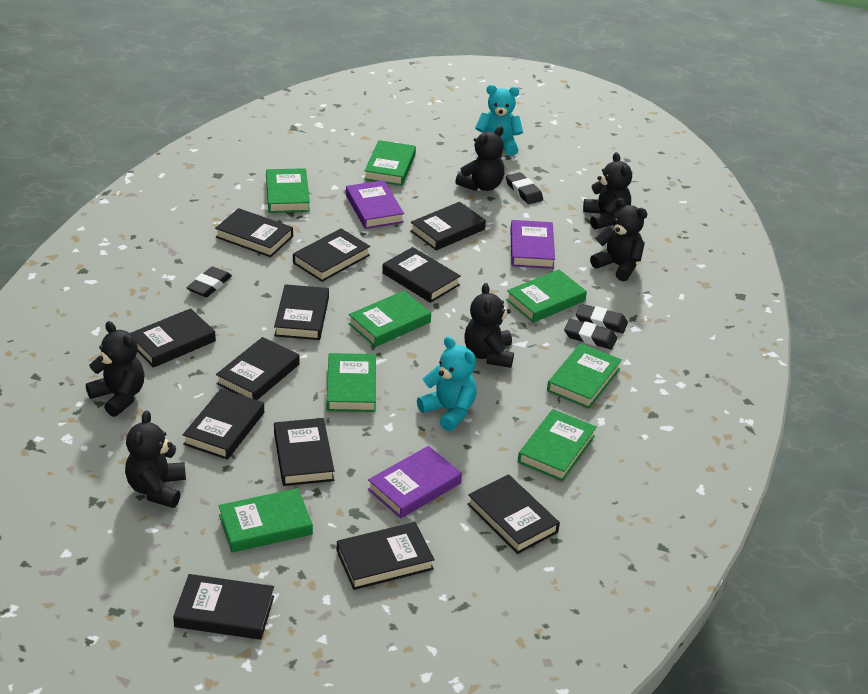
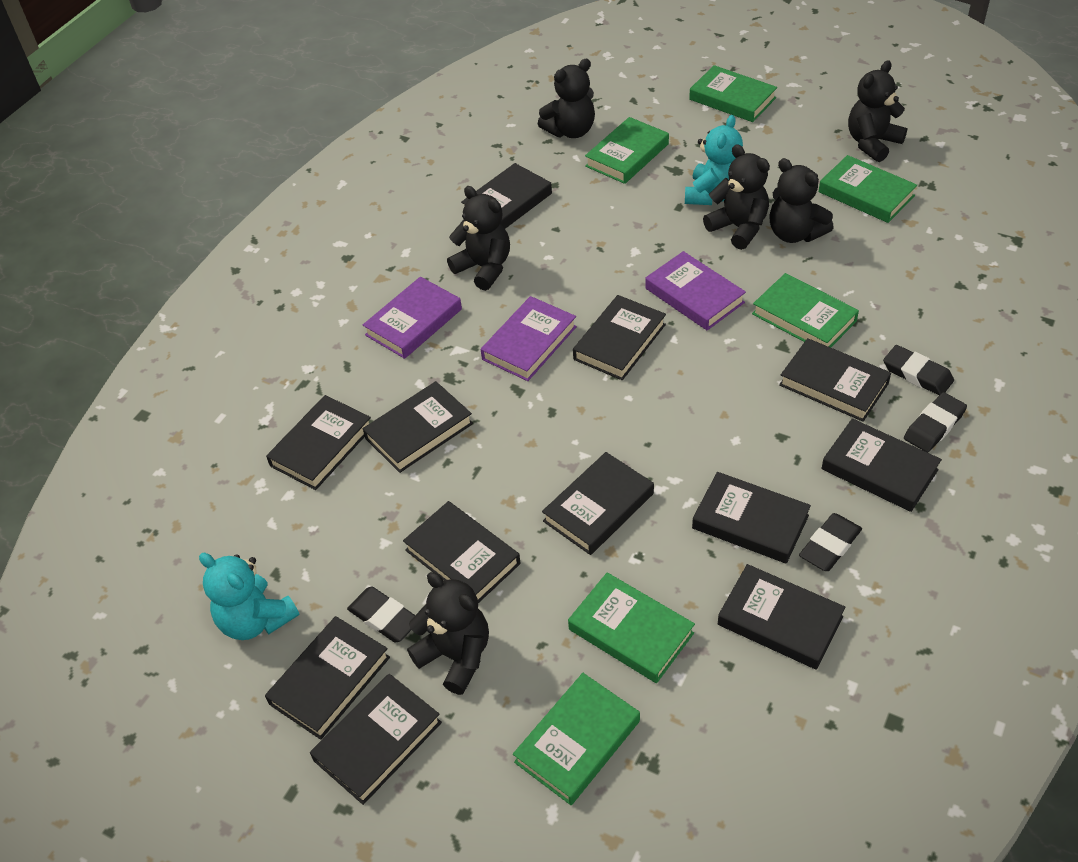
green book: [218,488,313,553] [266,168,310,213] [327,353,376,412] [348,291,431,347] [364,140,416,186] [506,270,587,323] [518,409,597,481] [547,343,622,408] = 8 -> [513,673,640,805] [568,572,695,683] [585,117,669,184] [689,65,777,122] [752,273,859,347] [819,155,917,223] = 6

